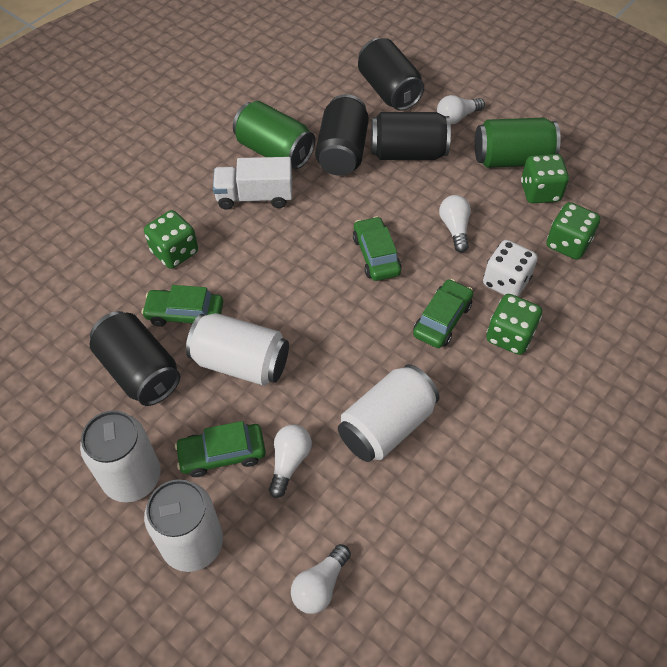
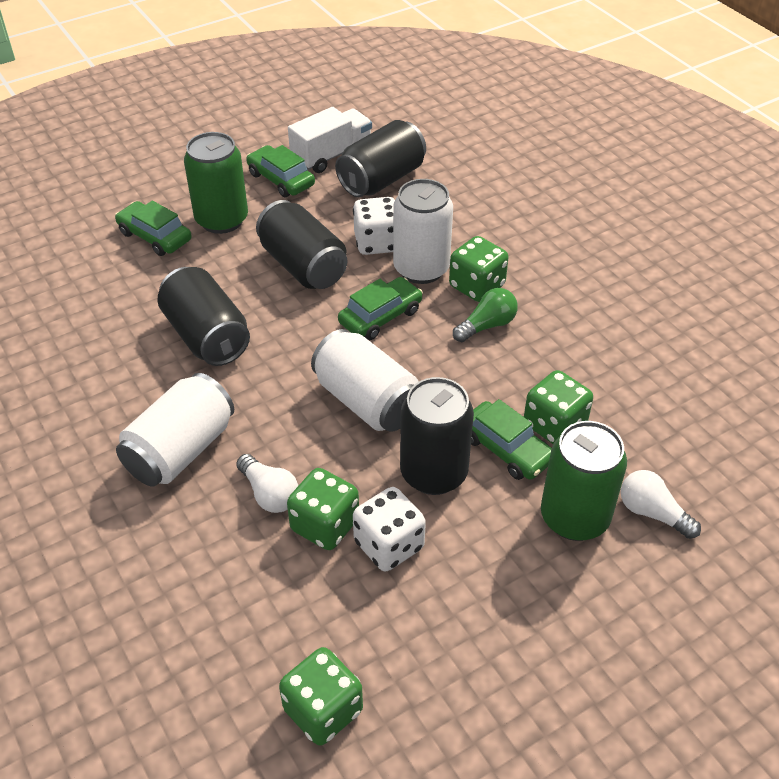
green light bulb: none = 0 -> [453,288,518,342] = 1
white can: [80,410,161,502] [144,479,223,572] [186,313,289,386] [338,364,440,462] = 4 -> [116,373,234,487] [311,329,419,432] [393,179,453,284] = 3
white dice: [483,240,538,297] = 1 -> [353,197,395,255] [353,487,426,571] = 2
white light bulb: [269,425,312,498] [291,544,351,614] [437,95,485,125] [439,195,471,253] = 4 -> [236,454,298,513] [621,470,701,539] = 2

